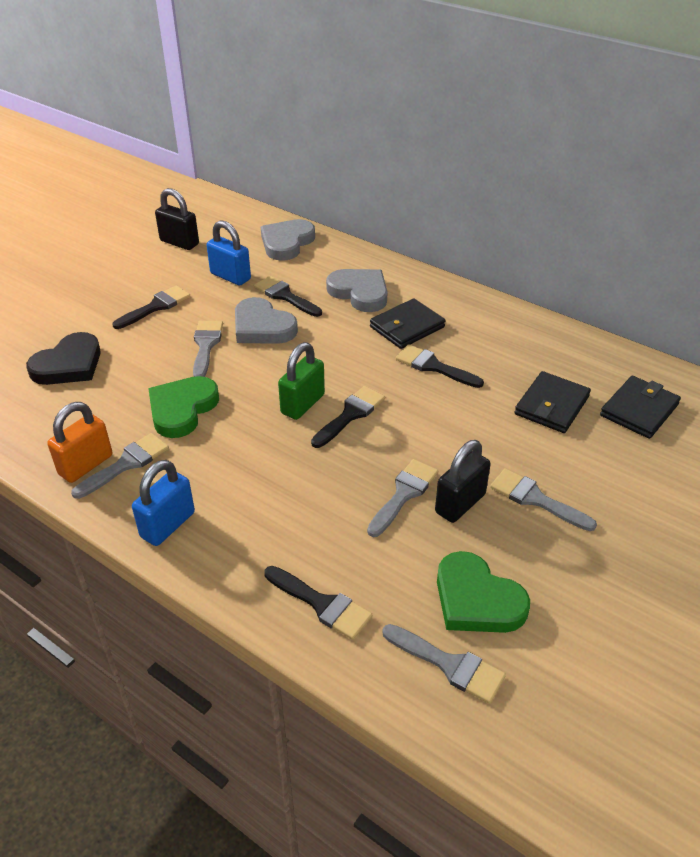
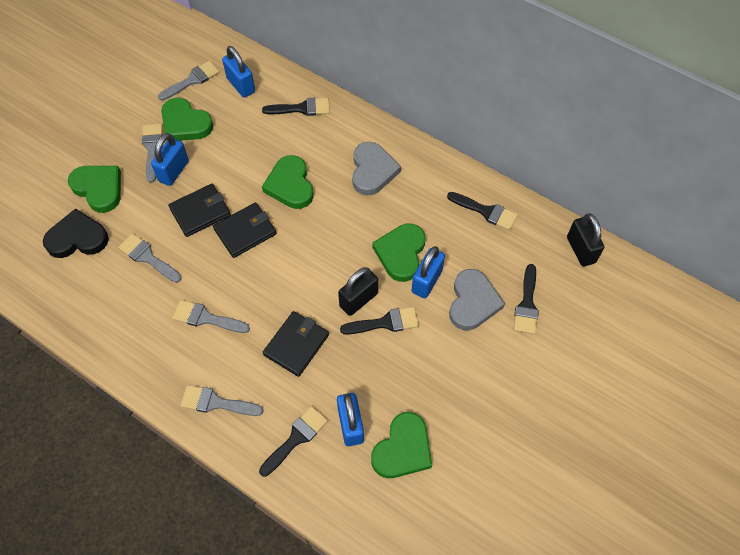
blue padlock: [132,460,195,546] [207,220,251,286] = 2 -> [151,133,189,186] [222,46,255,98] [337,393,364,446] [411,246,445,298] = 4
green heart: [148,376,219,438] [437,551,530,633] = 2 -> [68,166,121,213] [161,98,213,141] [262,155,314,209] [371,412,432,478] [372,223,425,282] = 5
green padlock: [278,342,325,420] = 1 -> none = 0
grey heart: [235,297,298,344] [261,219,315,261] [326,269,388,312] = 3 -> [352,142,401,196] [449,269,505,330] = 2
orange padlock: [47,402,112,483] = 1 -> none = 0

